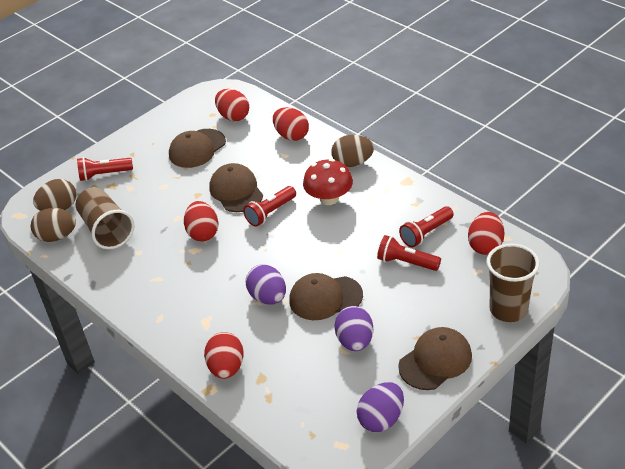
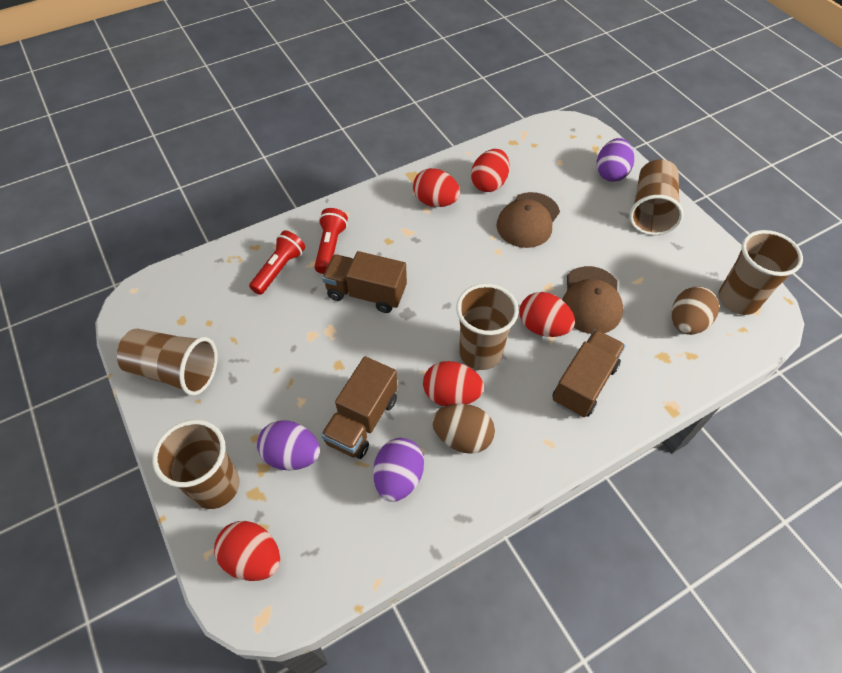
brown cap: [169,129,226,168] [209,163,263,212] [289,273,363,320] [398,327,472,390] = 4 -> [496,192,560,248] [562,266,623,334] = 2
brown cup: [75,187,134,250] [486,243,539,322] = 2 -> [117,329,218,396] [152,420,240,509] [456,284,519,370] [629,159,684,235] [719,230,803,315] = 5
brown egg: [31,208,76,242] [33,179,76,211] [331,135,374,167] = 3 -> [432,404,495,454] [671,286,719,335] = 2
brown truck: none = 0 -> [321,356,398,459] [322,251,407,313] [552,330,626,417] = 3
red flashlight: [77,157,133,181] [243,186,296,227] [377,235,441,271] [399,206,454,247] = 4 -> [249,230,305,295] [315,208,348,274] = 2
red mushroom: [303,159,353,205] = 1 -> none = 0

